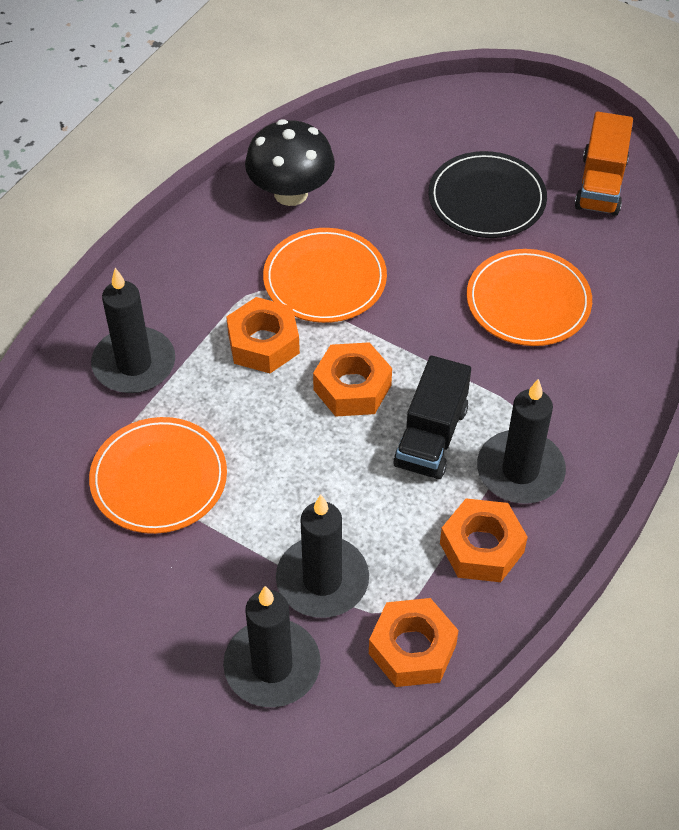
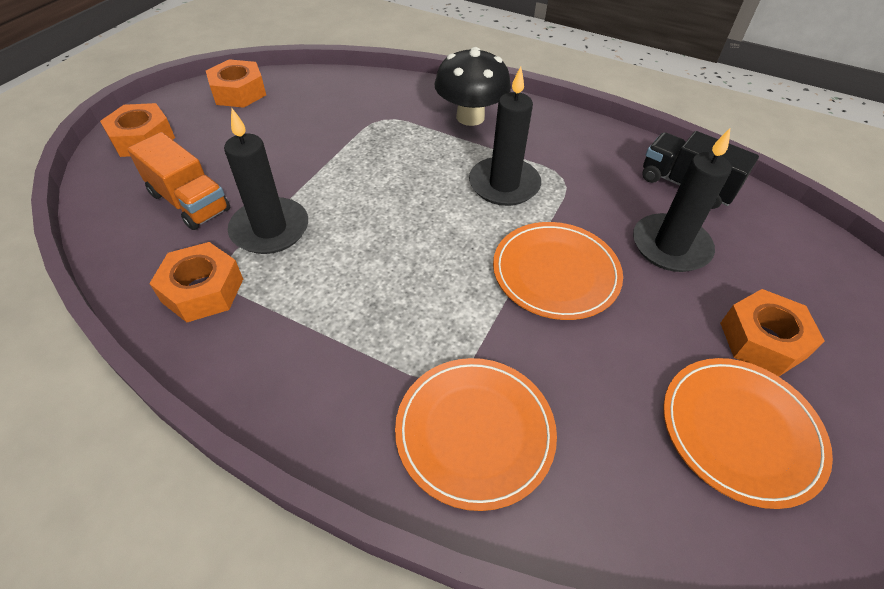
black candle: [91,268,175,393] [223,586,321,707] [276,495,369,618] [477,379,566,504] = 4 -> [224,108,308,254] [469,66,541,206] [633,128,732,272] = 3
black plate: [428,151,547,238] = 1 -> none = 0

